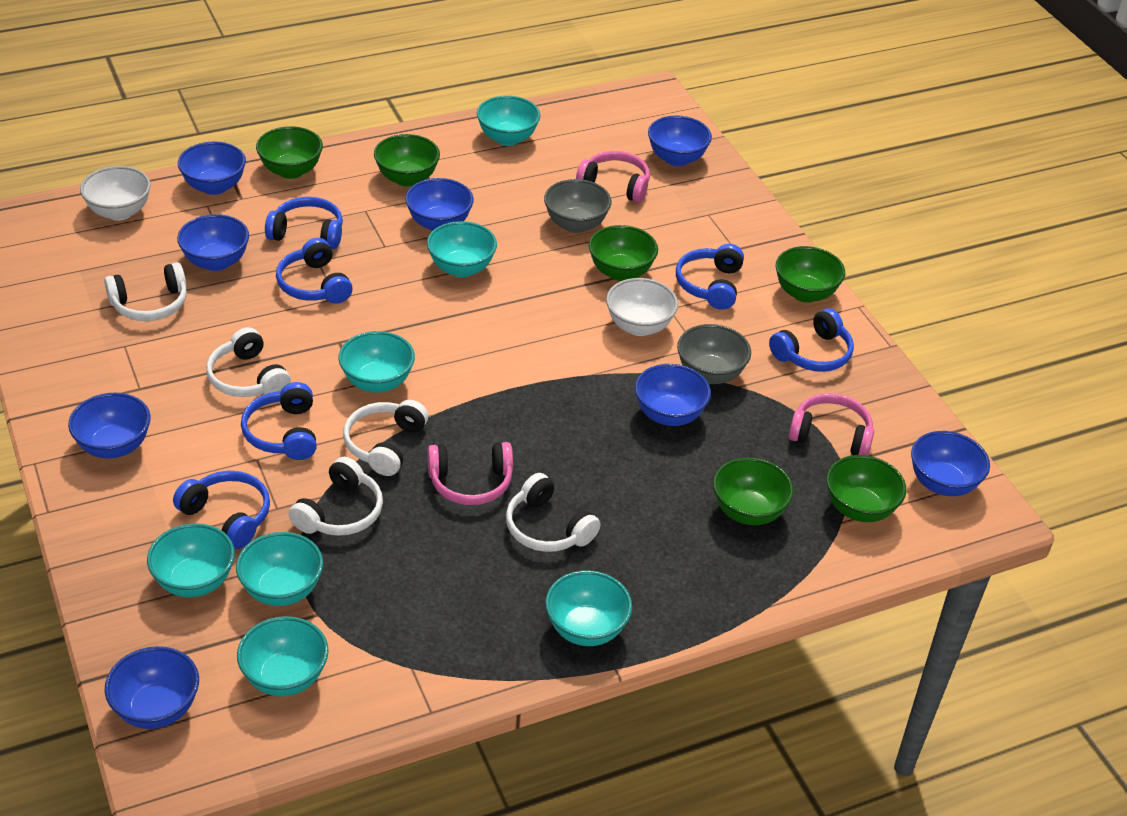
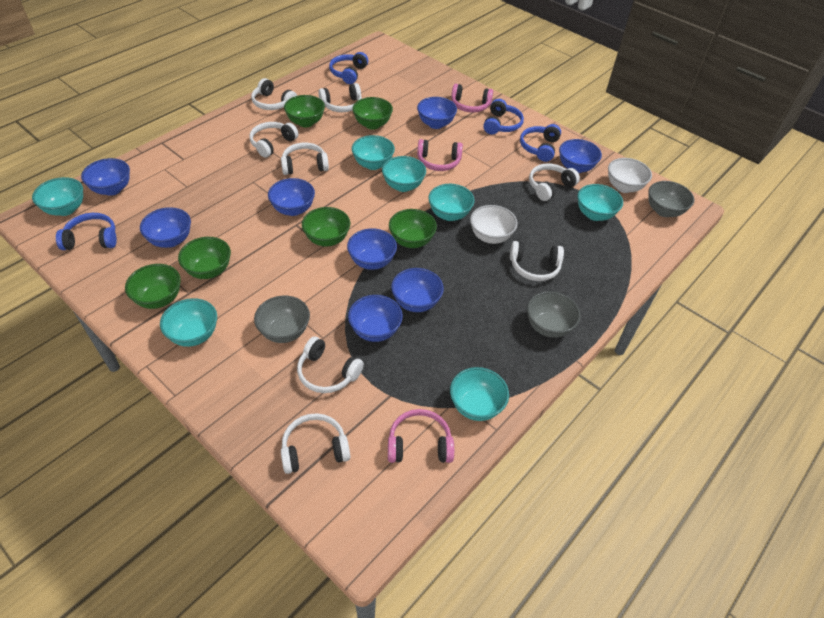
blue headphones: [173,471,270,549] [241,382,317,460] [265,197,343,249] [276,238,353,304] [676,244,744,310] [769,308,854,372] = 6 -> [56,213,117,250] [329,52,369,84] [483,99,524,135] [520,124,561,162] = 4
grey bowl: [544,179,612,233] [677,324,751,384] = 2 -> [254,296,310,343] [527,291,581,338] [648,181,694,217] = 3
white headphones: [104,262,187,321] [206,327,291,397] [289,457,383,536] [343,400,428,476] [506,473,601,552] = 5 -> [249,122,298,158] [251,78,297,110] [281,143,329,175] [281,413,350,474] [297,337,364,393] [318,83,362,112] [510,241,564,281] [529,163,580,201] = 8

